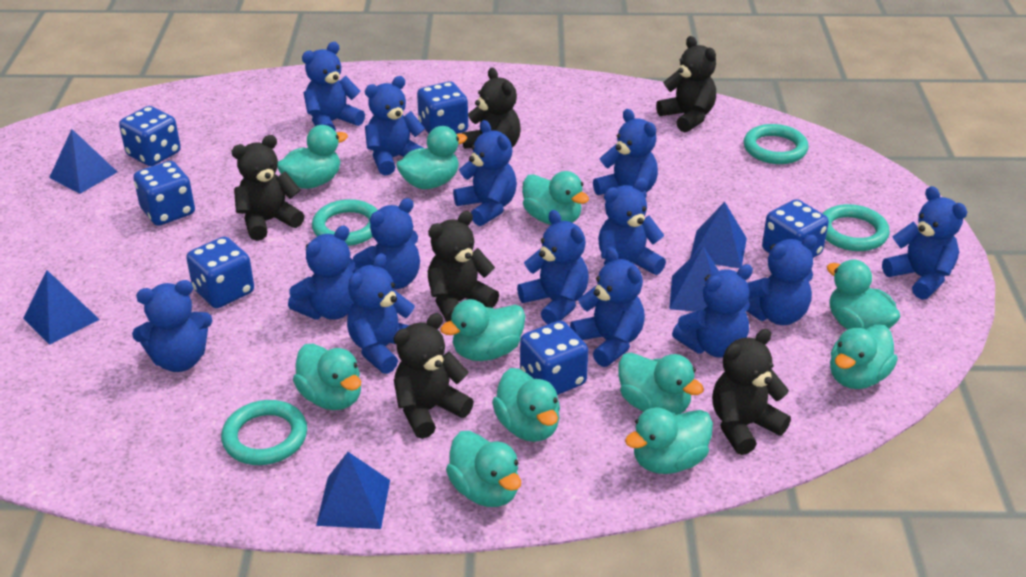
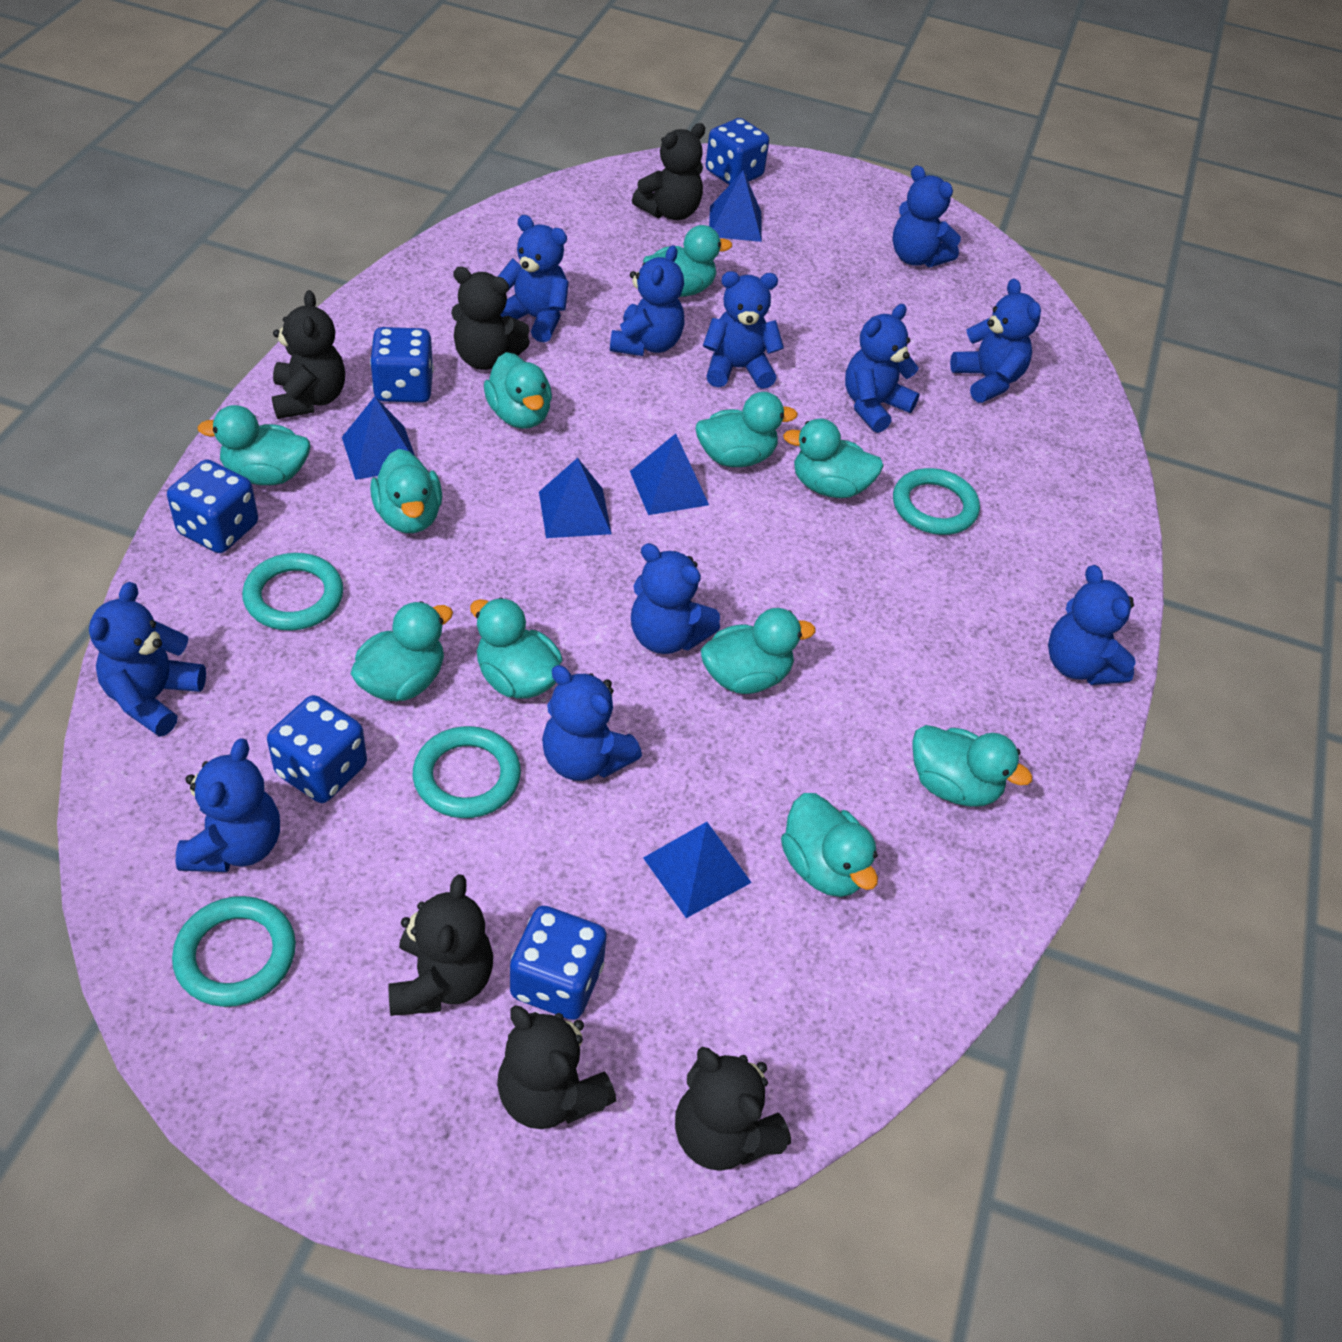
blue dice: [119,106,181,166] [133,161,195,226] [186,236,254,308] [417,81,468,134] [520,320,588,395] [762,199,829,258] = 6 -> [167,459,258,553] [267,695,367,803] [370,327,434,403] [510,906,607,1020] [706,118,769,185] = 5
blue teddy bear: [132,280,212,372] [288,225,355,320] [302,42,365,131] [347,253,415,374] [352,198,420,289] [365,76,425,175] [453,120,517,226] [517,210,589,324] [570,247,645,367] [593,109,658,198] [598,178,666,275] [672,264,753,358] [747,235,817,325] [882,186,967,300] = 14 -> [89,582,206,737] [176,738,280,872] [498,215,569,342] [542,665,642,781] [610,245,685,356] [631,543,720,654] [703,271,784,389] [845,304,919,433] [892,165,961,267] [950,279,1041,403] [1048,565,1136,685] = 11

